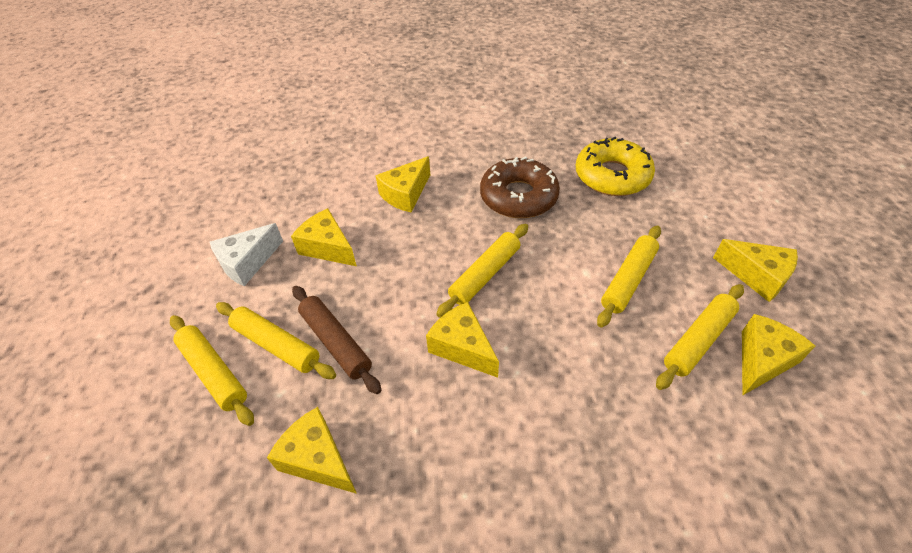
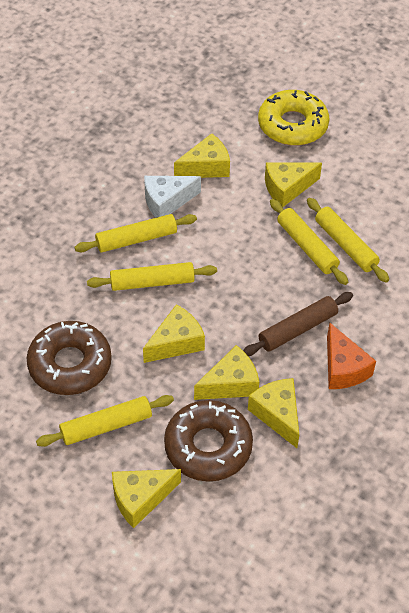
brown donut: [480,156,560,218] = 1 -> [27,321,112,395] [164,400,253,481] = 2
orange cheese: none = 0 -> [327,323,376,389] = 1

